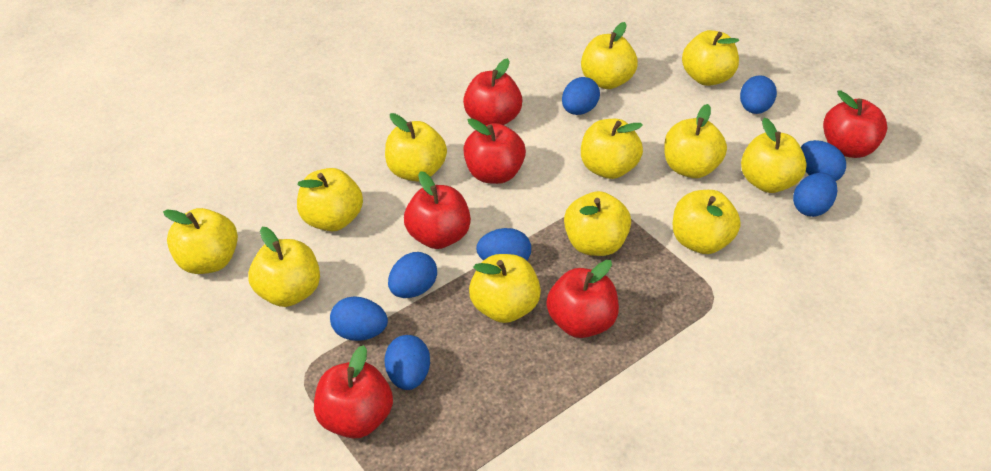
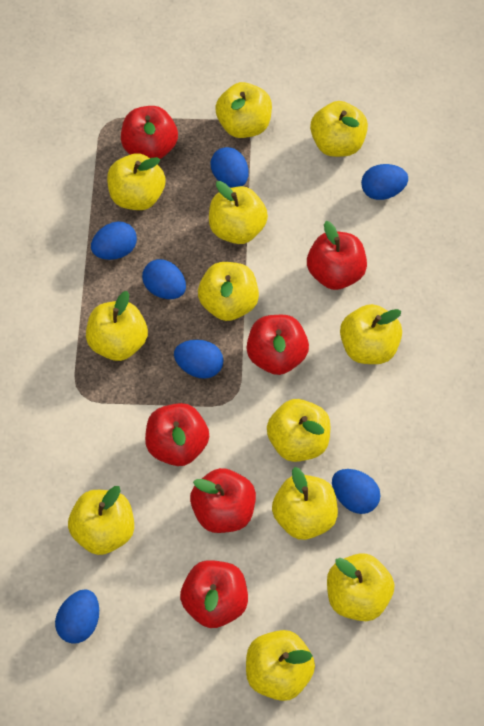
blue egg: [330,296,388,341] [385,335,430,390] [388,252,437,298] [476,228,531,261] [562,77,600,115] [740,75,777,114] [793,172,837,217] [801,140,846,181] = 8 -> [55,589,99,644] [91,221,137,260] [142,259,186,299] [174,340,224,379] [211,147,249,188] [332,469,380,514] [361,164,408,200] = 7

